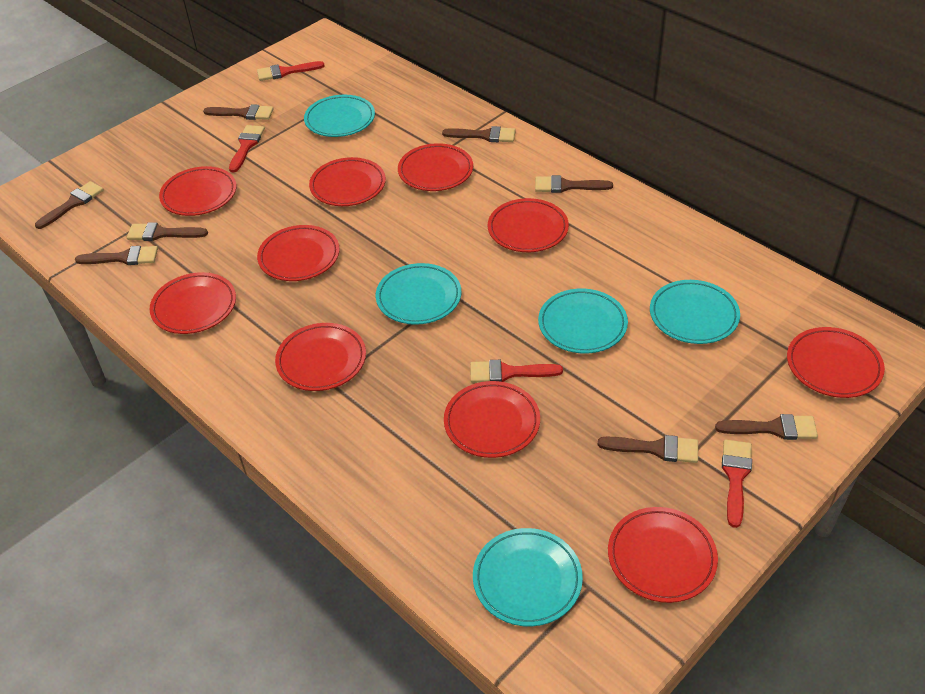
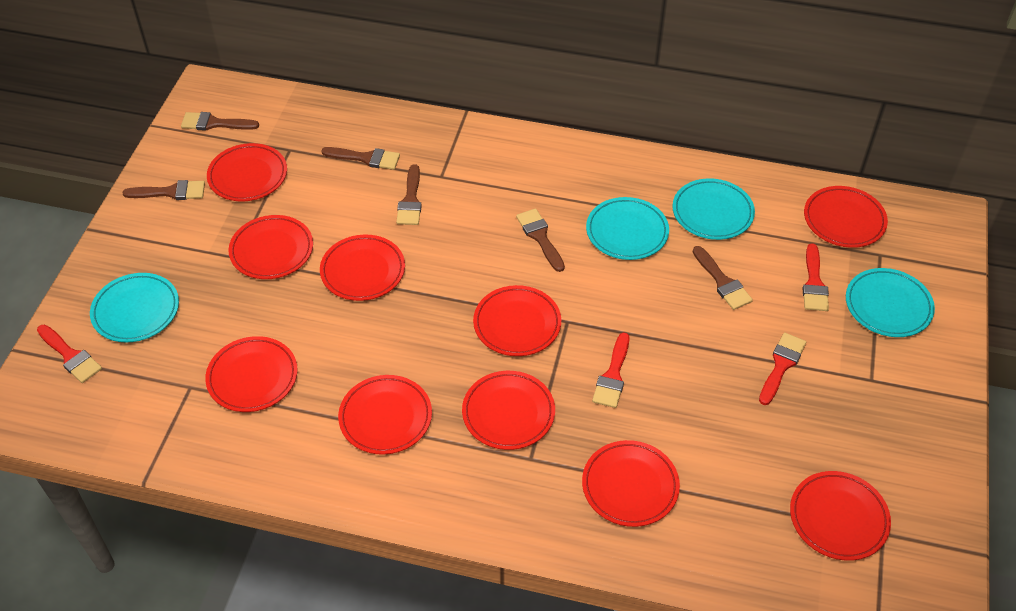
brown brush: [35,181,104,229] [75,246,158,265] [127,222,208,241] [203,104,274,120] [442,126,516,142] [535,175,613,193] [598,435,698,463] [715,414,818,440] = 8 -> [123,180,205,200] [181,112,259,131] [322,147,400,170] [396,164,422,225] [516,208,565,272] [693,246,753,310] = 6
turquoise plate: [304,95,375,137] [376,263,461,325] [473,528,583,627] [538,288,628,353] [650,280,740,344] = 5 -> [90,273,179,342] [586,197,669,260] [672,178,755,240] [846,268,935,337] = 4

